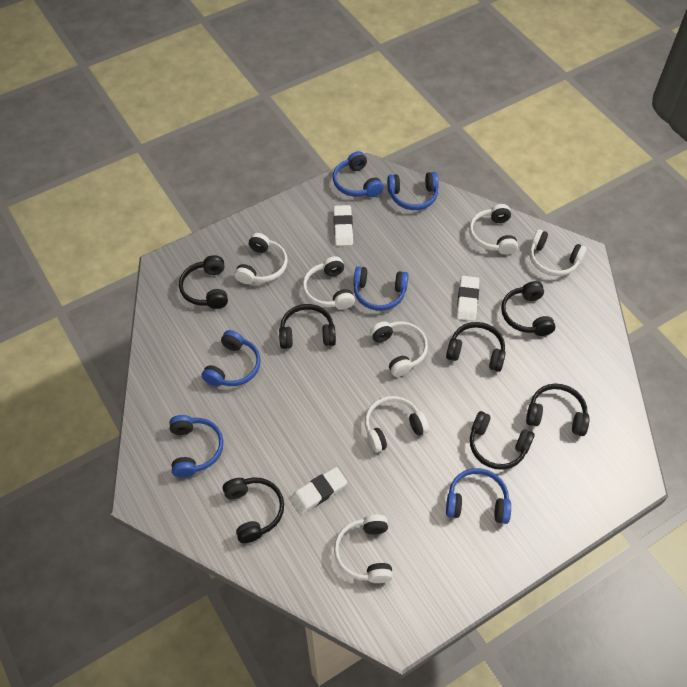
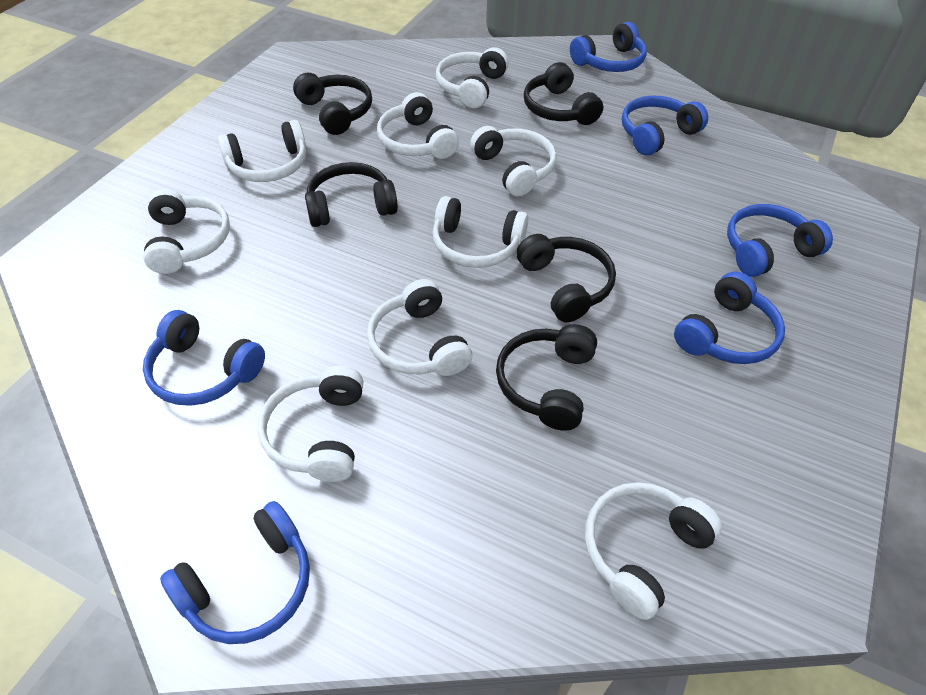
black headphones: [179,255,228,309] [223,477,284,543] [279,304,336,349] [446,322,506,372] [470,411,535,470] [501,281,555,336] [526,384,590,436] = 7 -> [293,72,372,135] [305,162,398,227] [496,324,597,430] [516,234,616,322] [524,62,603,125] = 5
white eraser: [291,467,347,514] [333,205,353,246] [457,276,479,321] = 3 -> none = 0
white headphones: [234,233,288,284] [302,256,355,309] [334,514,393,583] [365,396,429,452] [370,321,428,377] [469,204,518,255] [530,229,587,276] = 7 -> [143,189,230,274] [218,120,306,182] [258,366,363,482] [367,279,472,376] [377,92,459,159] [433,196,528,268] [436,47,509,108] [470,126,556,197] [585,482,722,620] = 9

